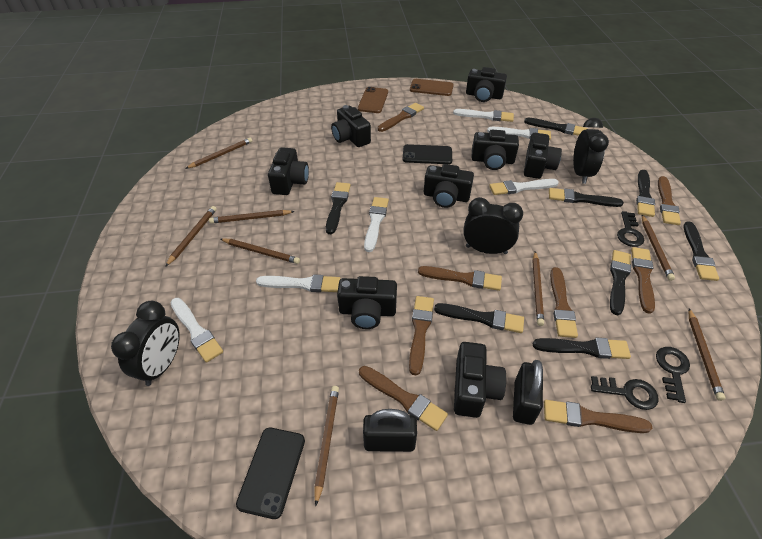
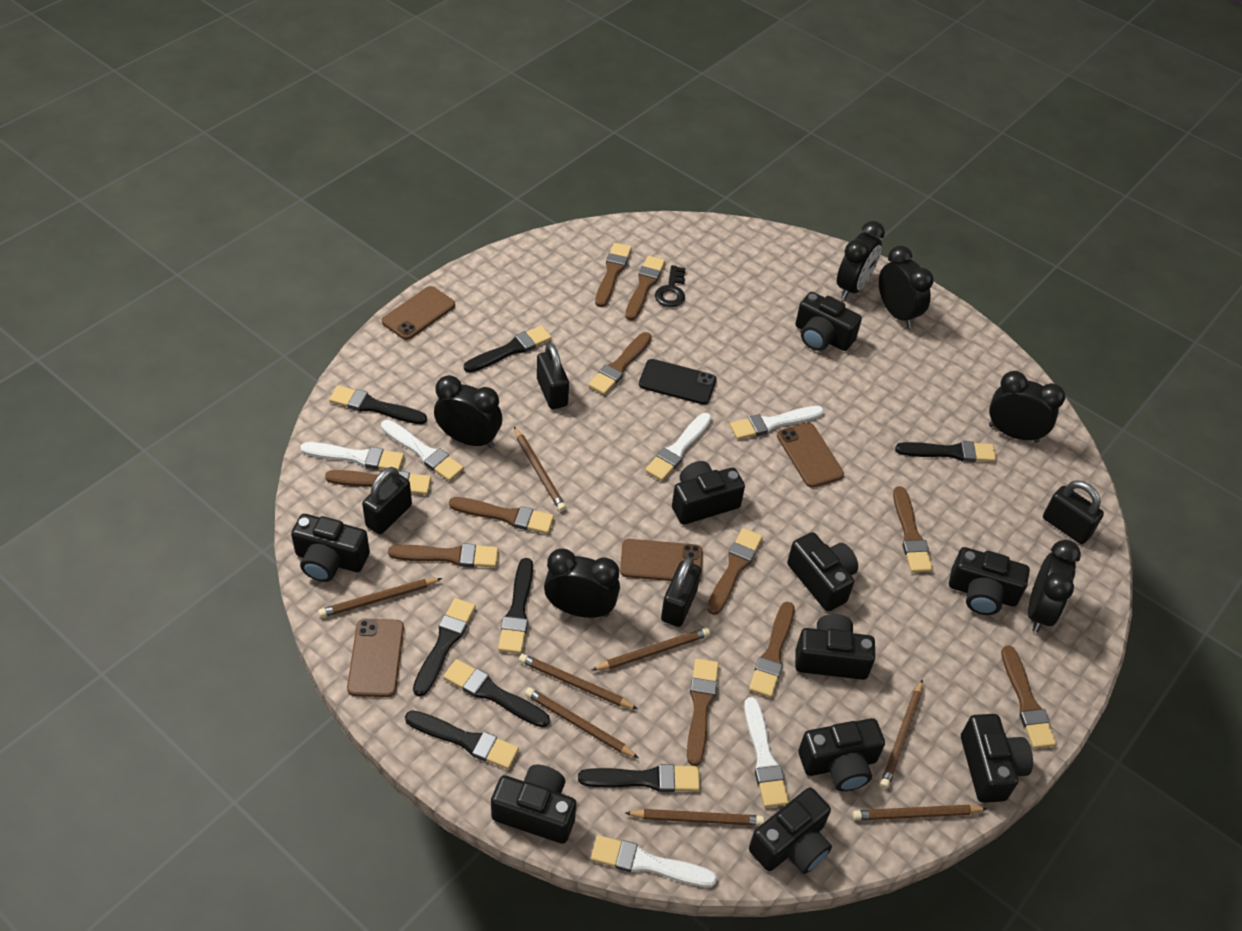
black camera: [268,147,309,195] [331,105,371,147] [337,276,397,329] [424,164,474,208] [454,342,506,418] [466,67,507,102] [472,130,519,170] [524,133,562,179] = 8 -> [291,514,370,582] [491,765,576,844] [672,461,745,525] [749,787,832,874] [787,532,858,611] [795,292,862,351] [795,614,875,680] [798,718,885,791] [949,547,1030,615] [961,714,1033,803] = 10
black clock: [111,301,180,386] [463,197,523,254] [573,118,609,184] = 3 -> [434,375,502,448] [544,548,620,618] [837,221,885,300] [879,246,934,328] [989,371,1065,443] [1028,540,1081,632] = 6
black key: [591,376,659,410] [617,211,644,247] [656,347,690,403] = 3 -> [655,265,685,307] = 1
black padlock: [363,409,417,452] [513,360,543,425] = 2 -> [362,467,412,534] [537,343,569,409] [661,557,701,627] [1043,480,1104,544] = 4
black phone: [236,428,305,519] [403,144,452,164] = 2 -> [639,359,716,405] = 1
brown brush: [359,366,448,431] [378,103,424,132] [409,296,434,376] [418,266,502,291] [544,400,652,433] [550,267,578,338] [631,247,655,314] [658,176,681,225] = 8 -> [325,470,431,495] [388,543,498,567] [449,497,554,534] [588,332,652,395] [595,243,632,307] [625,256,665,320] [687,659,719,766] [707,528,763,615] [749,602,795,698] [893,486,933,573] [1001,645,1057,749] = 11
brown phone: [358,87,388,113] [410,79,454,96] = 2 -> [347,619,404,697] [382,286,455,340] [620,539,703,582] [777,422,844,488] = 4

